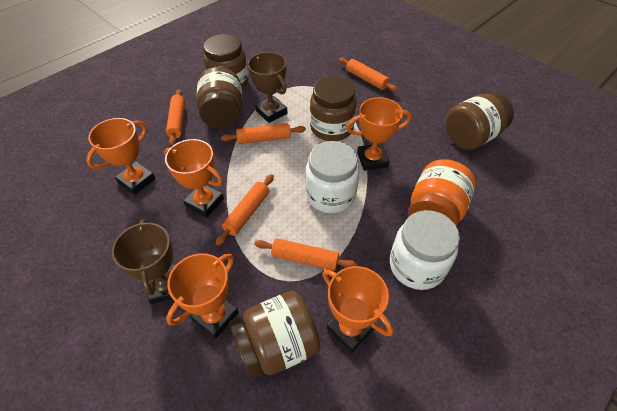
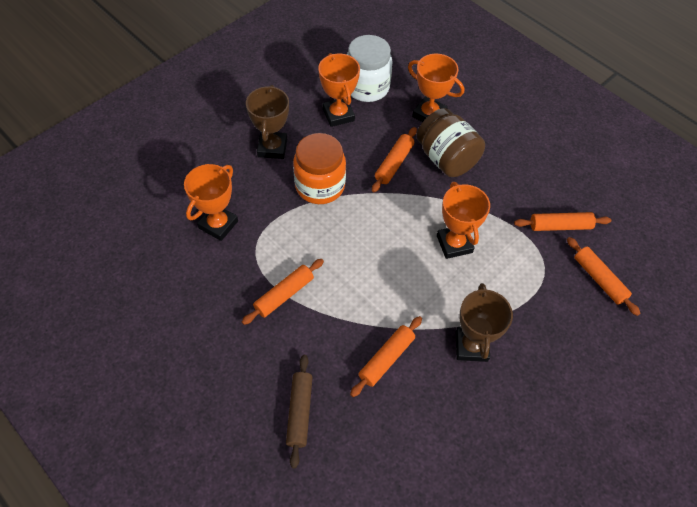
brown jar: [197,67,243,129] [203,34,249,90] [229,291,321,380] [310,76,357,141] [445,92,514,150] = 5 -> [416,108,485,177] = 1
brown rolling pin: none = 0 -> [286,355,313,469] = 1
orange trophy: [86,118,155,195] [164,139,224,218] [166,253,239,339] [322,266,393,352] [346,97,411,171] = 5 -> [184,164,238,241] [318,53,360,127] [408,54,464,122] [437,182,490,259] = 4
white jar: [305,141,359,213] [390,210,460,290] = 2 -> [347,35,393,102] = 1

